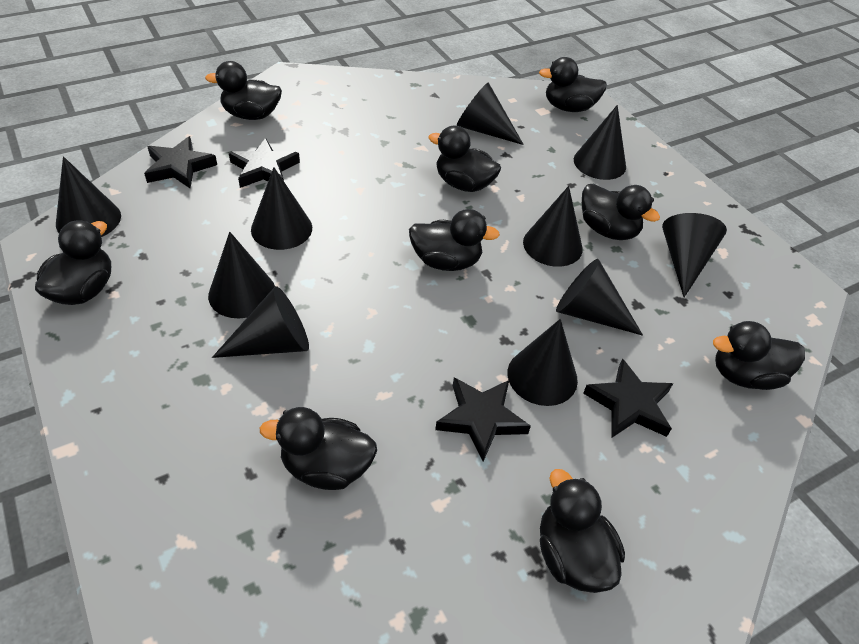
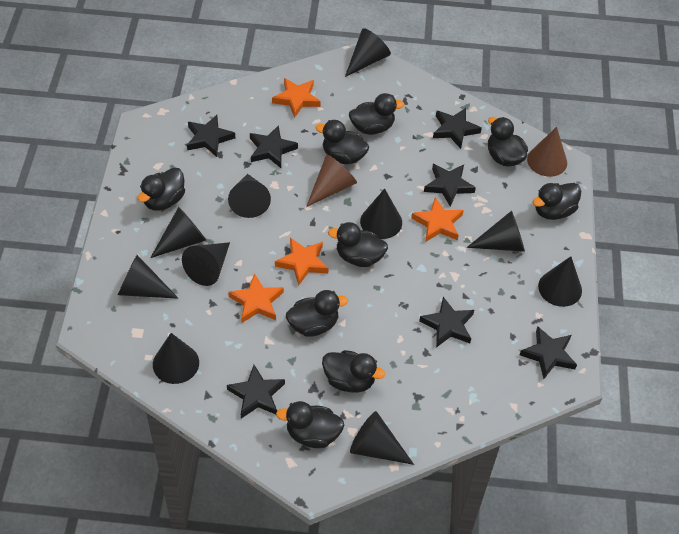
black star: [144,136,217,188] [229,138,300,188] [435,377,531,462] [583,358,673,438] = 4 -> [187,115,235,157] [227,365,285,419] [250,125,298,168] [419,297,474,347] [424,164,476,206] [433,108,482,149] [520,326,577,379] = 7
brown cone: none = 0 -> [306,155,357,207] [527,127,567,177] = 2
orange star: none = 0 -> [228,273,284,323] [272,78,321,118] [275,238,329,286] [411,197,464,242] = 4

